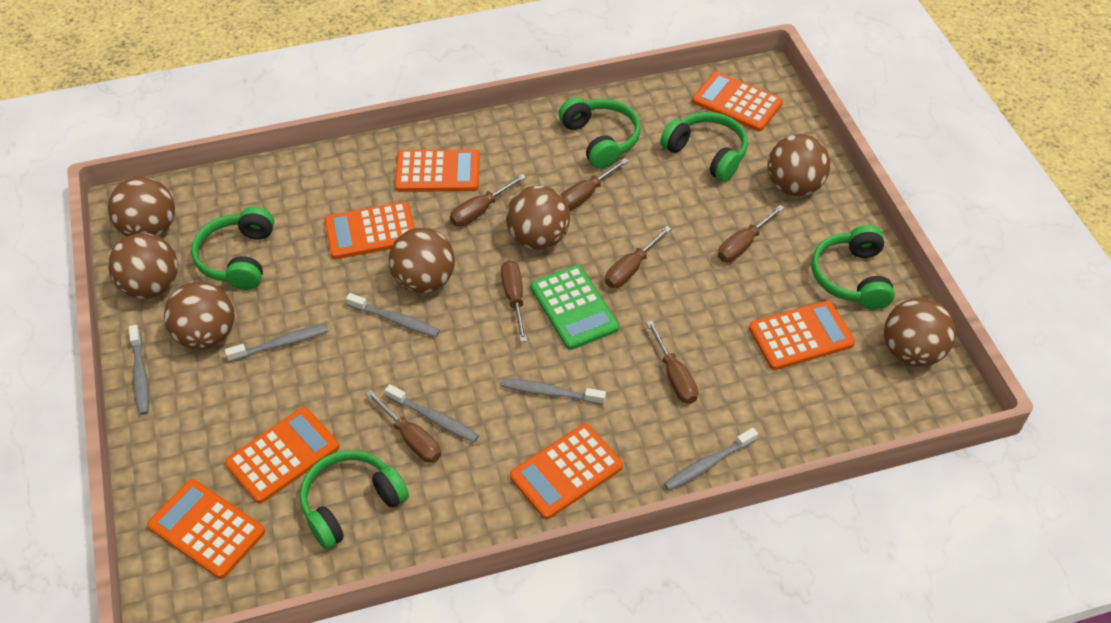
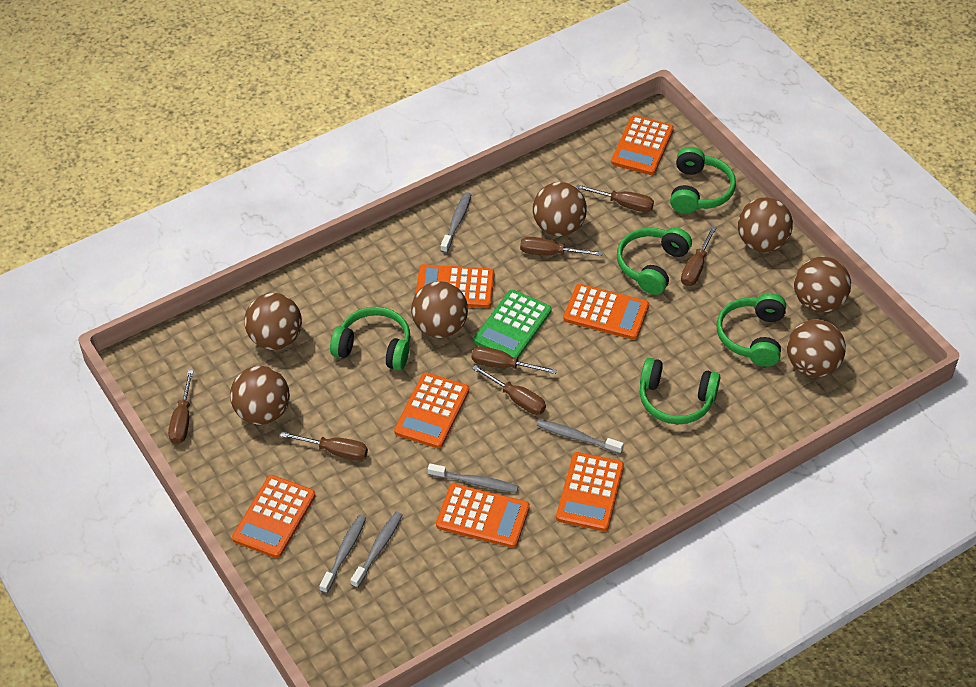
grey toothbrush: [129,325,149,415] [225,324,329,362] [346,293,440,337] [385,384,479,443] [501,379,606,405] [664,428,758,491] = 6 -> [319,514,366,593] [351,512,403,588] [428,464,518,493] [440,192,472,253] [537,419,624,454] = 5

